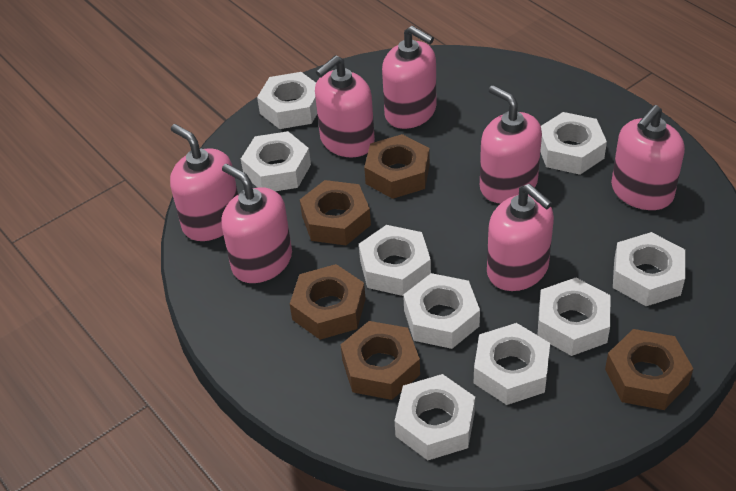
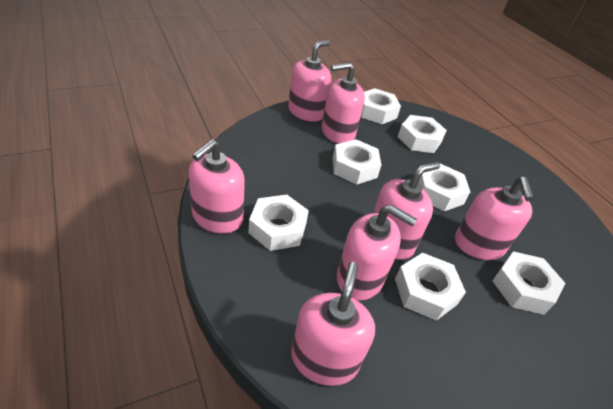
brown nut: [290,264,366,340] [300,180,371,245] [341,321,420,400] [364,134,430,199] [605,329,693,410] = 5 -> none = 0
white nut: [241,131,311,191] [257,72,317,129] [359,225,431,296] [395,374,475,460] [403,273,480,349] [474,323,550,405] [538,278,610,356] [540,112,607,175] [613,232,685,306] = 9 -> [249,195,309,251] [333,139,381,185] [361,88,401,124] [395,253,466,321] [398,115,447,153] [419,164,470,211] [493,251,566,315] = 7

